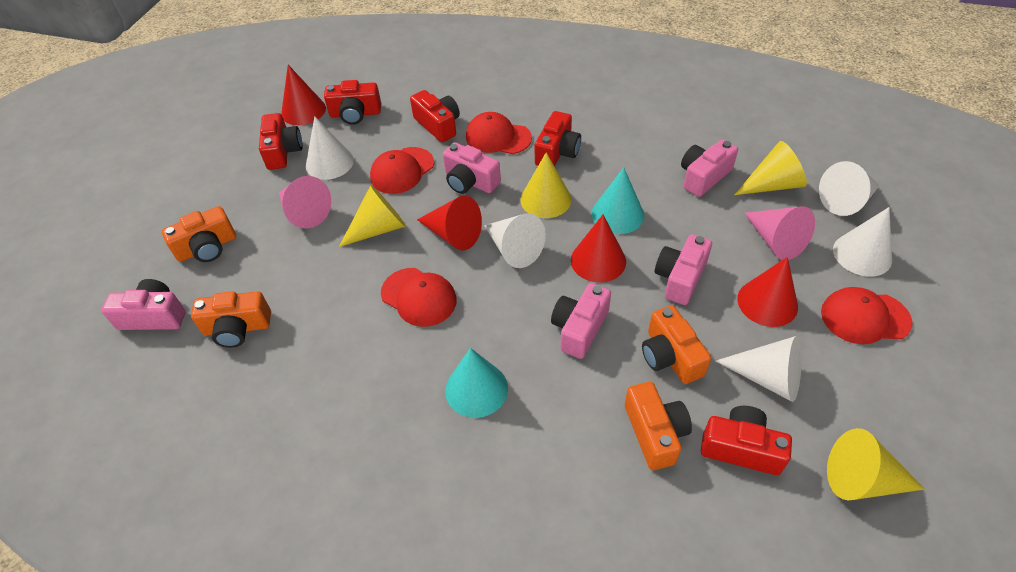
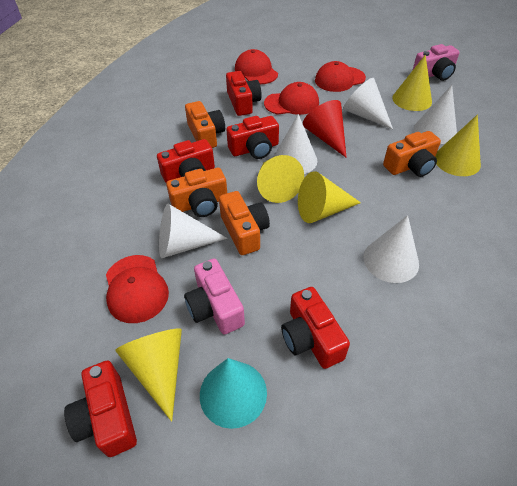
pink camera: [101,279,186,330] [443,142,501,194] [551,283,611,359] [655,234,712,305] [681,139,738,197] = 5 -> [184,259,245,335] [412,44,460,81] = 2
pink cone: [279,176,331,229] [744,206,815,260] = 2 -> none = 0
red cone: [281,65,326,125] [417,196,482,251] [571,215,626,283] [737,257,798,327] = 4 -> [303,100,347,158] = 1
turquoise cone: [445,348,508,418] [591,167,644,234] = 2 -> [200,358,267,429] = 1
yellow cone: [339,185,406,247] [520,152,572,218] [734,141,807,195] [827,428,925,500] = 4 -> [115,328,182,422] [257,155,304,203] [298,171,361,223] [392,55,432,111] [435,115,481,176] = 5

